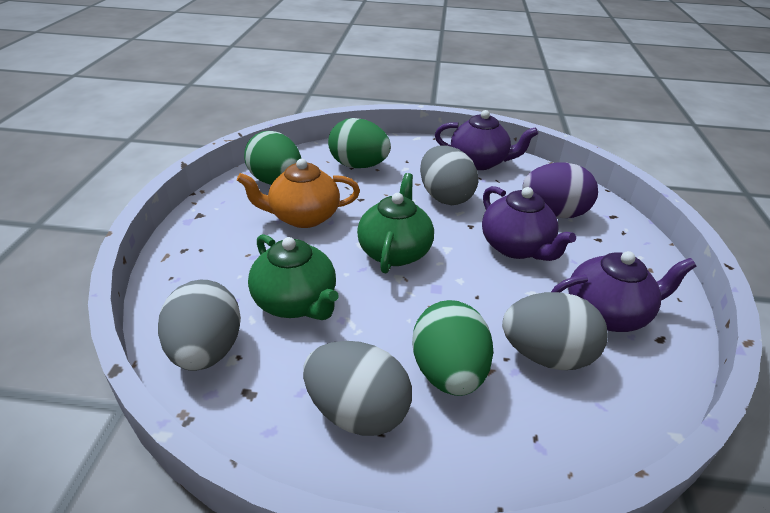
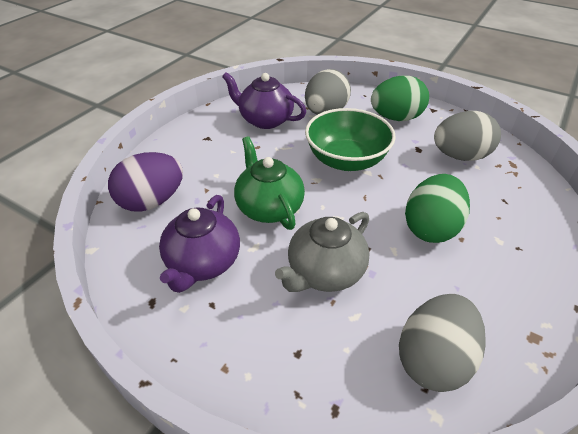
green bowl: none = 0 -> [305,108,396,171] = 1
green egg: [244,131,301,185] [328,118,391,168] [412,300,493,396] = 3 -> [371,76,429,121] [405,174,470,243] = 2
green teapot: [248,234,339,320] [357,173,434,273] = 2 -> [234,136,305,230] = 1
grey egg: [158,280,241,371] [303,341,412,436] [420,146,478,205] [502,292,608,370] = 4 -> [305,69,351,115] [399,294,486,392] [434,111,501,161] = 3
grey teapot: none = 0 -> [275,212,370,292] = 1
orange teapot: [237,159,360,228] = 1 -> none = 0
purple teapot: [435,110,538,170] [482,186,576,261] [551,251,696,332] = 3 -> [159,195,240,293] [222,72,306,129] = 2

